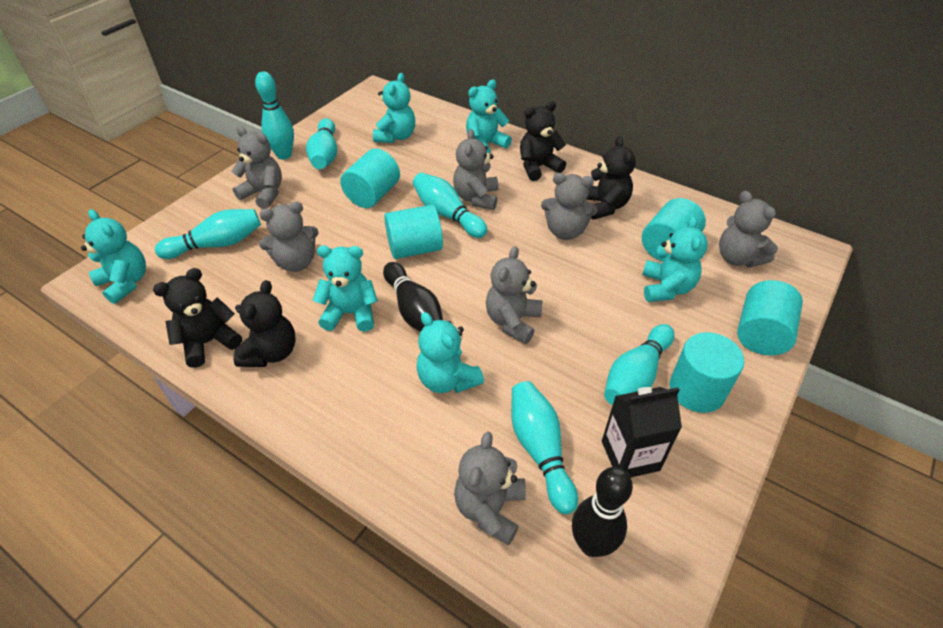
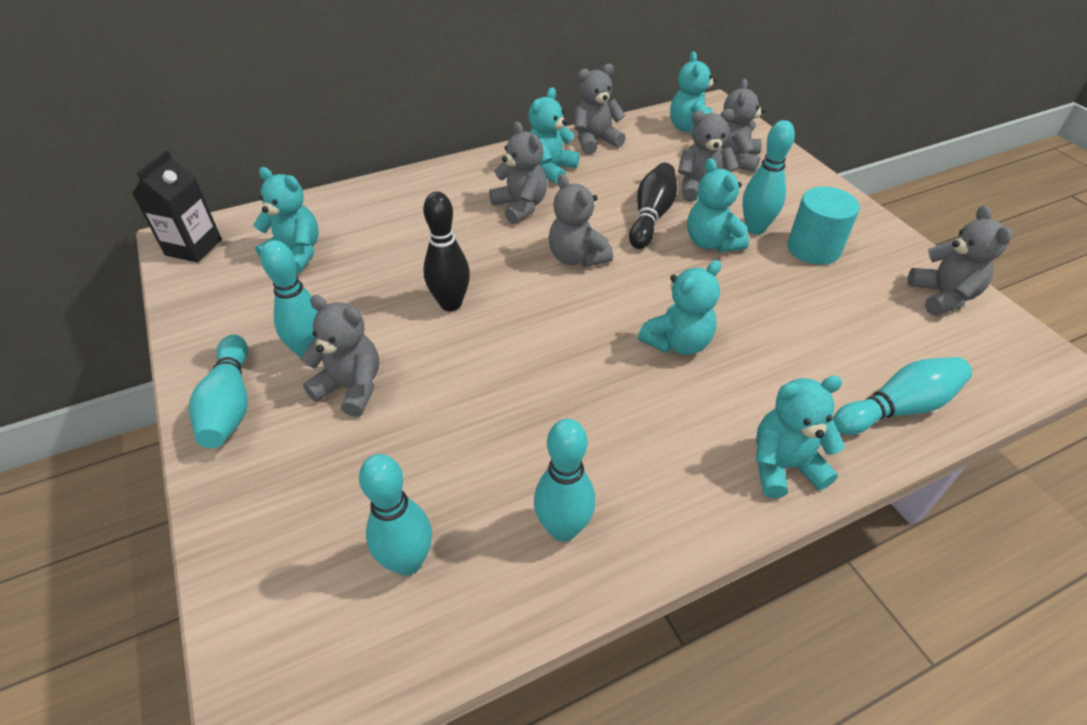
black teddy bear: [153,268,242,368] [234,280,295,367] [520,101,566,181] [586,136,636,220] = 4 -> none = 0
turquoise cylinder: [340,149,400,208] [384,205,443,259] [642,198,706,261] [670,332,744,413] [737,280,803,355] = 5 -> [787,187,860,265] = 1

